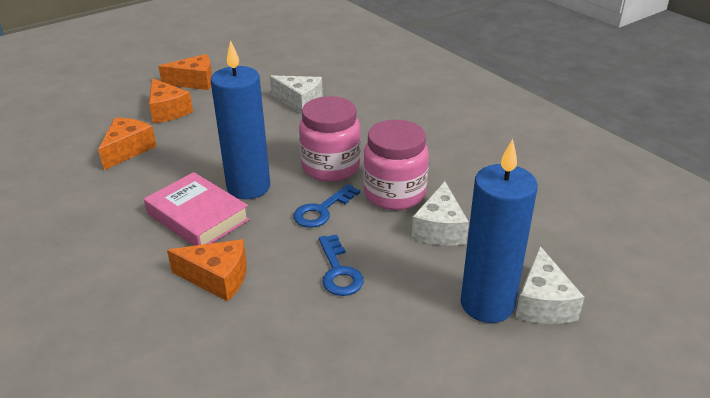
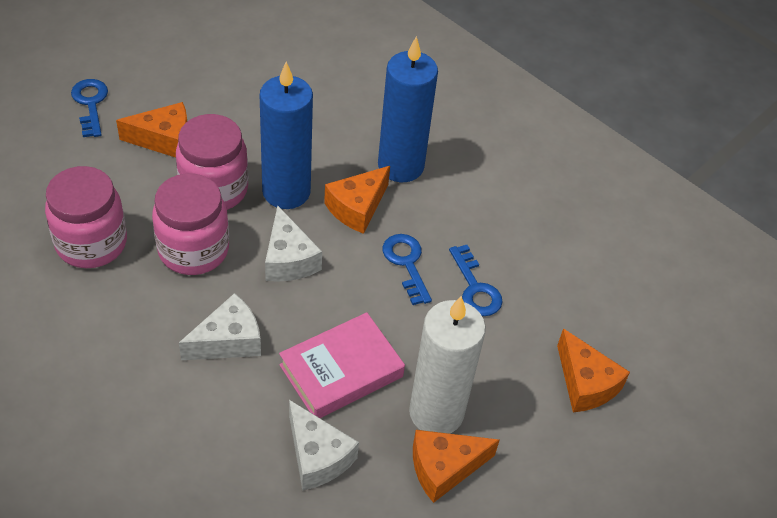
blue key: [293,184,360,228] [319,234,363,296] = 2 -> [71,79,108,137] [382,234,432,305] [449,245,503,316] = 3
pink jar: [299,96,361,182] [363,120,429,210] = 2 -> [45,166,127,268] [152,173,229,275] [176,114,248,210] = 3
white candle: none = 0 -> [409,296,486,434] = 1

